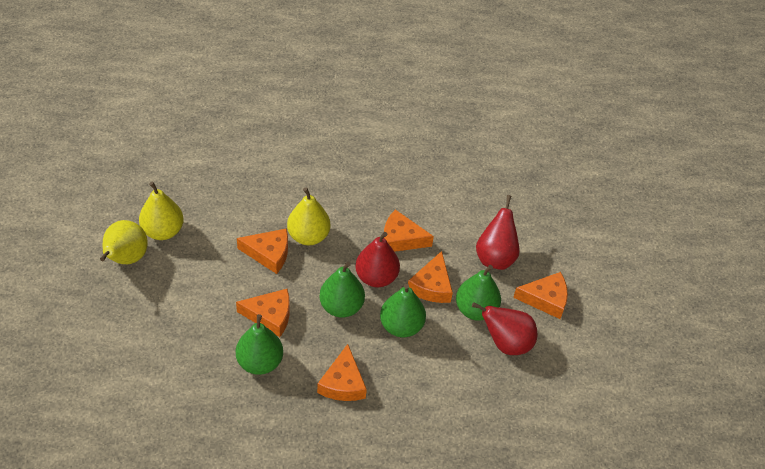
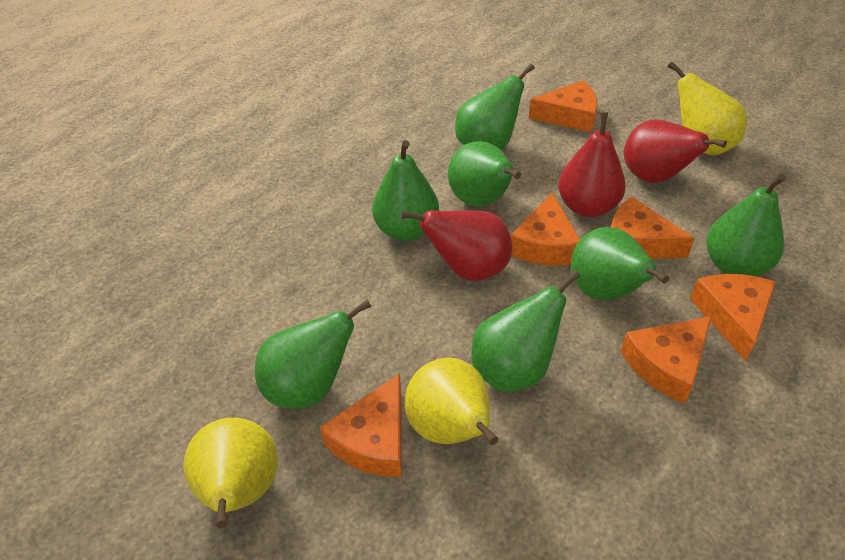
green pear: [236,314,283,375] [319,262,365,318] [380,284,426,337] [456,265,501,321] = 4 -> [255,299,372,409] [372,140,439,241] [448,141,521,206] [455,64,534,150] [471,270,580,392] [571,227,669,301] [706,174,786,276] = 7

